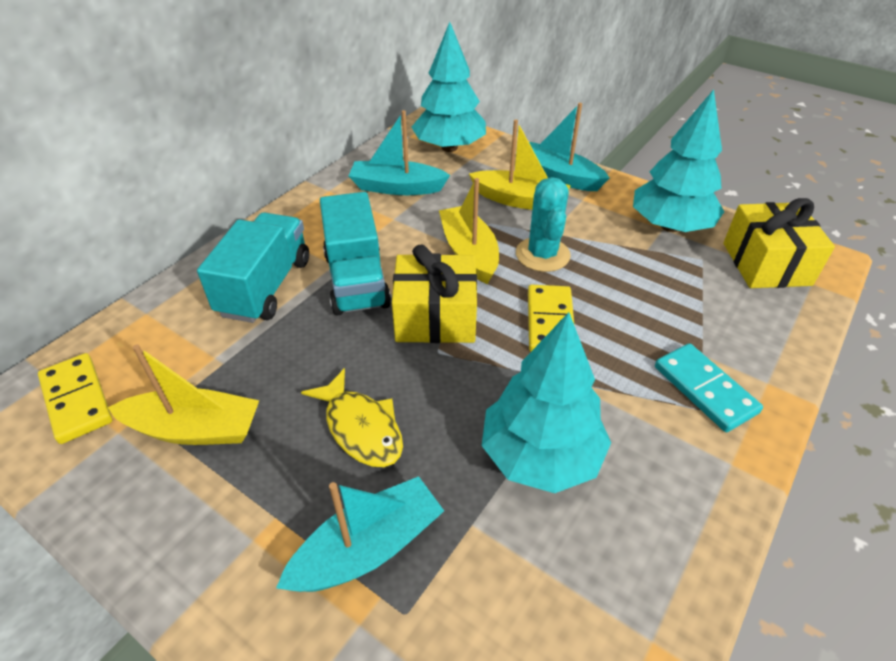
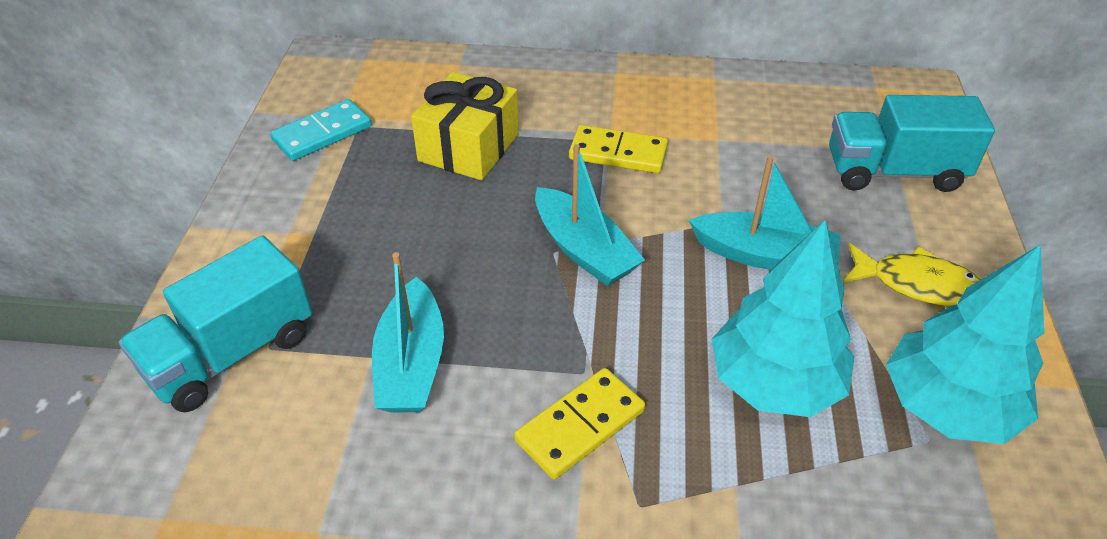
turquoise cactus: [516,177,571,272] = 1 -> none = 0
turquoise tree: [411,22,486,152] [482,312,611,493] [633,89,724,232] = 3 -> [712,220,854,417] [886,244,1044,444] = 2
yellow boat: [108,344,259,445] [439,178,499,284] [469,119,571,210] = 3 -> none = 0
yellow gift: [392,245,477,343] [723,198,835,288] = 2 -> [411,72,519,180] = 1

